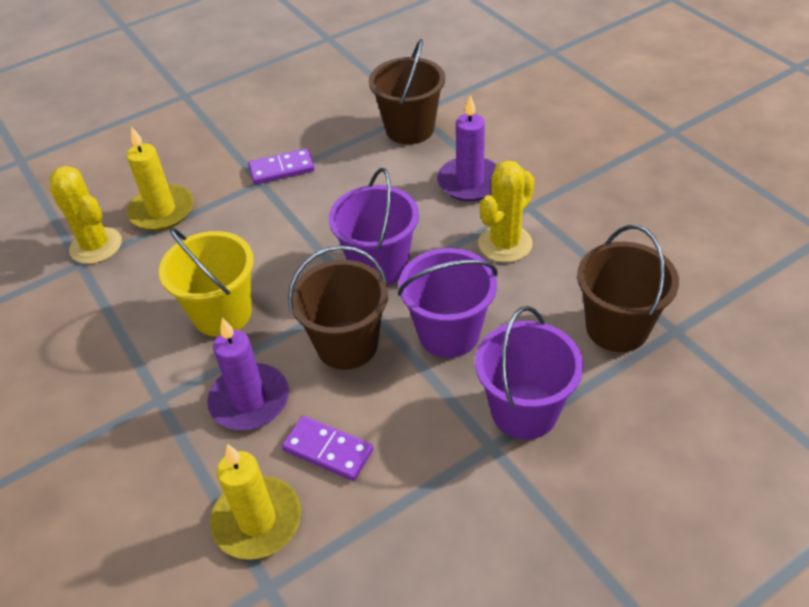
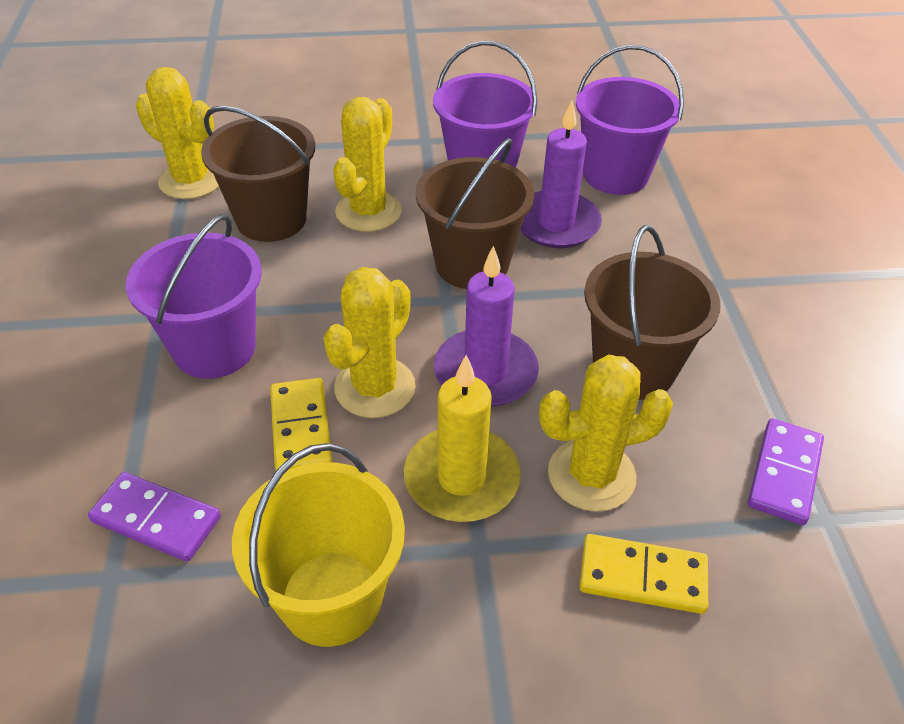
yellow cactus: [49,166,122,264] [478,160,534,263] = 2 -> [136,67,219,199] [323,267,416,418] [333,97,402,232] [539,355,673,512] = 4
yellow candle: [127,126,193,231] [210,444,301,560] = 2 -> [404,355,521,522] = 1
yellow domino: none = 0 -> [270,378,332,471] [579,534,708,614] = 2

